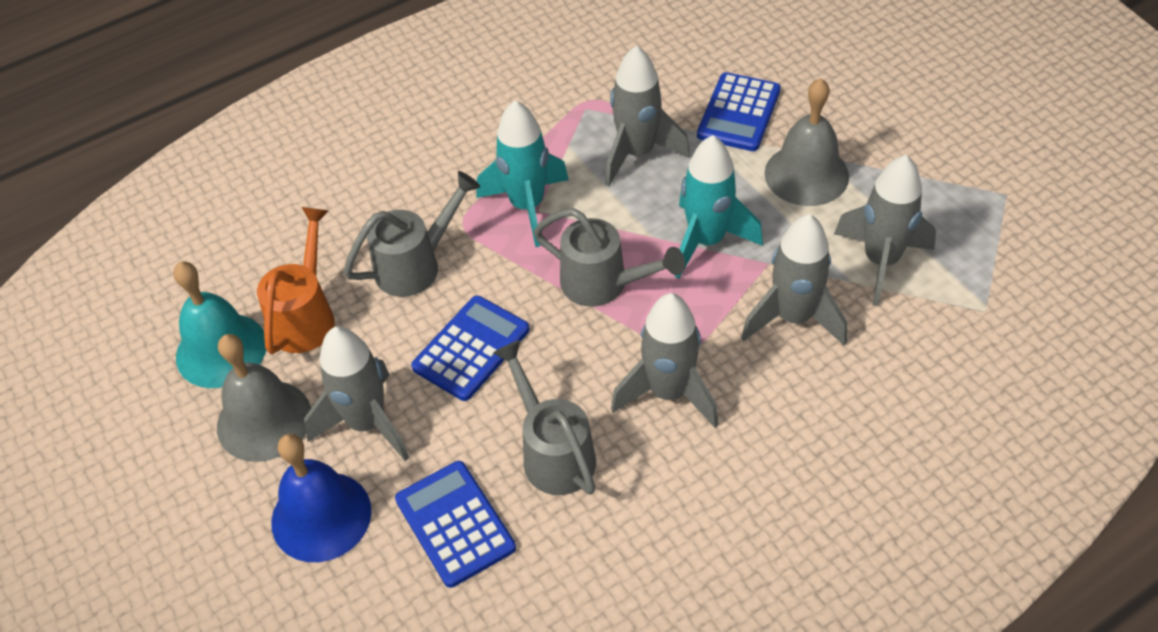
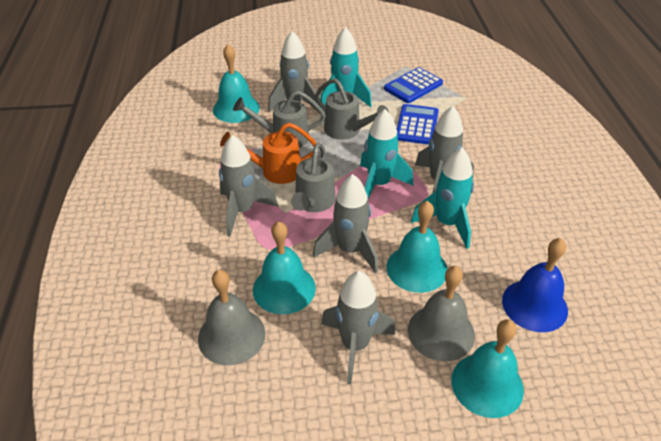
blue calculator: [395,461,516,588] [411,296,529,401] [697,72,781,151] = 3 -> [384,67,443,103] [397,104,439,145] = 2
turquoise bell: [173,262,266,388] = 1 -> [213,44,260,123] [253,221,316,315] [386,201,447,293] [451,320,524,418] = 4
turquoise rocket: [476,100,569,247] [675,135,763,279] = 2 -> [320,27,372,107] [360,109,413,198] [411,148,474,249] = 3

